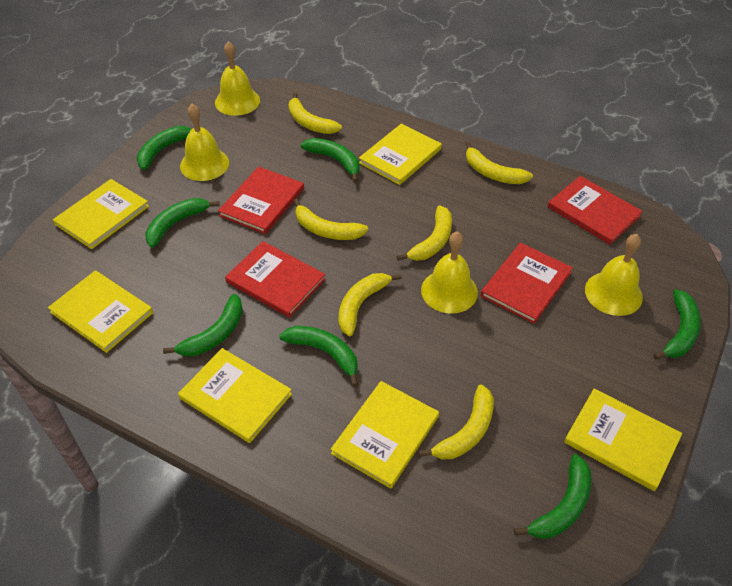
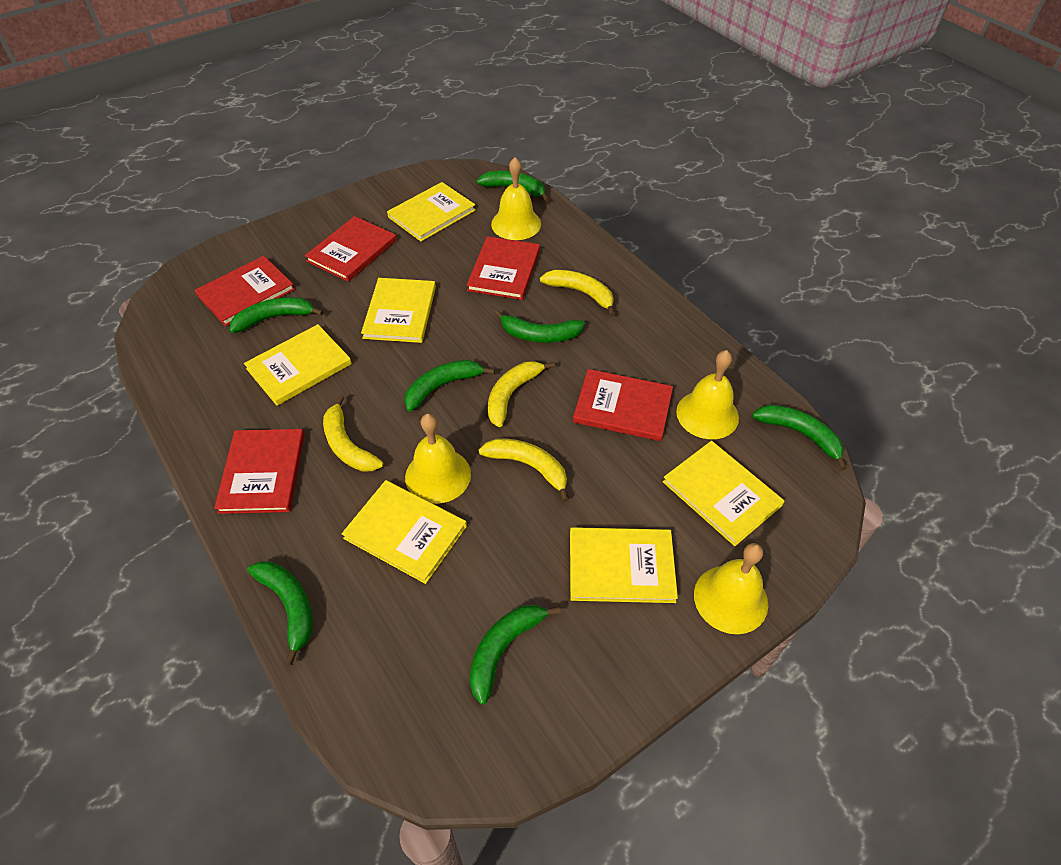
red book: [218,167,304,234] [225,241,326,318] [481,243,573,324] [547,176,643,245] = 4 -> [194,256,295,326] [214,429,304,514] [305,216,397,282] [467,236,540,300] [573,369,673,441] = 5
yellow banana: [289,92,342,134] [294,199,368,240] [339,273,402,336] [397,205,452,261] [419,385,494,459] [465,141,533,184] = 6 -> [323,395,383,471] [479,439,569,502] [488,361,555,427] [540,270,615,316] = 4

